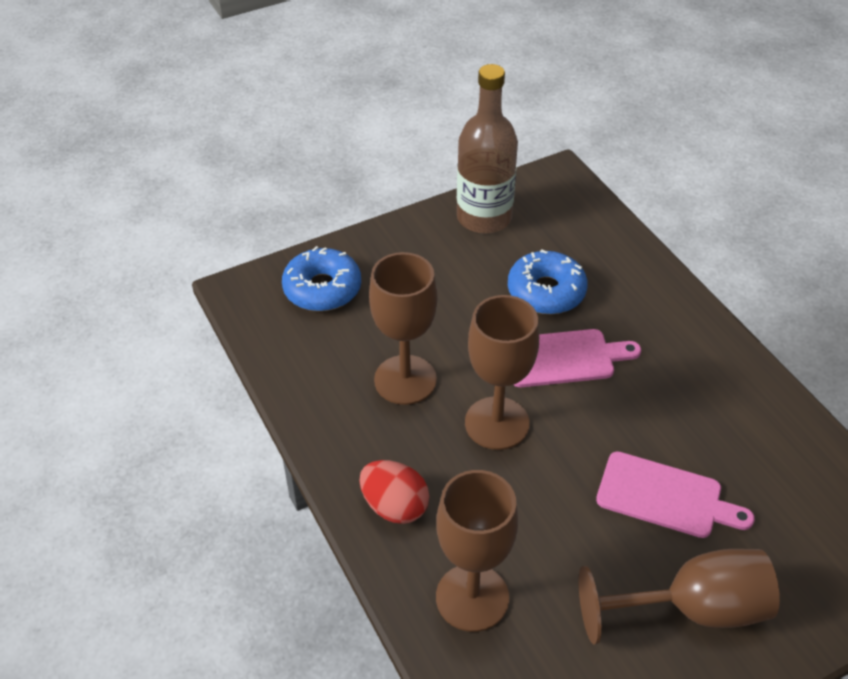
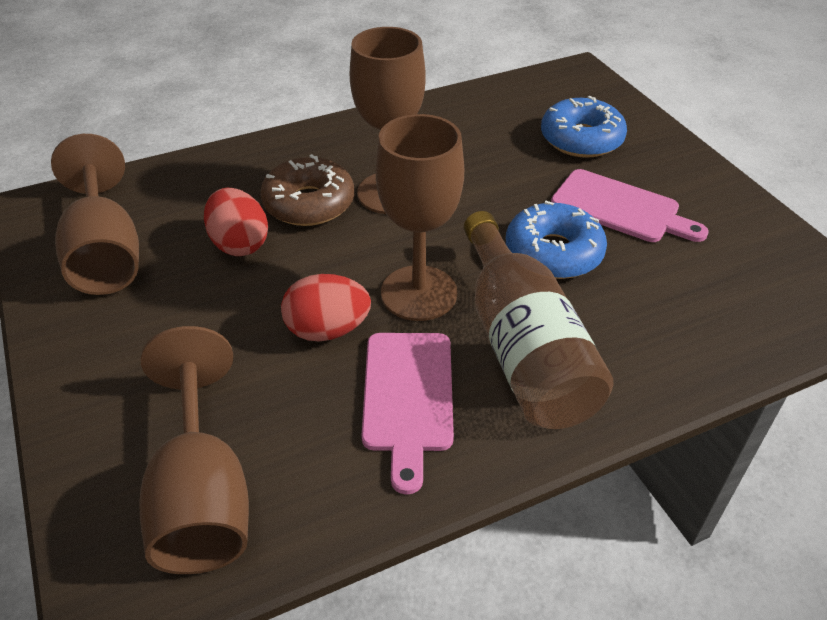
brown donut: none = 0 -> [260,154,354,226] = 1
red egg: [359,460,430,524] = 1 -> [204,188,268,256] [281,274,371,342] = 2

